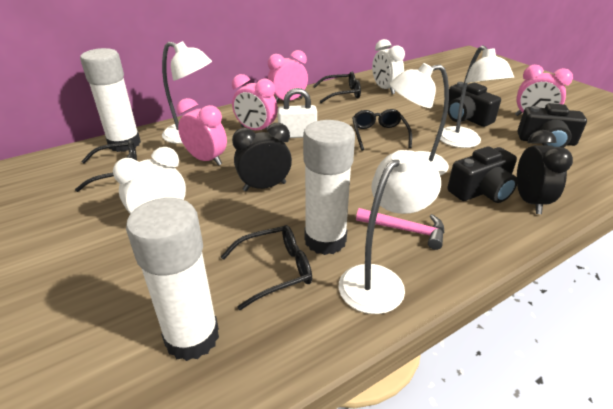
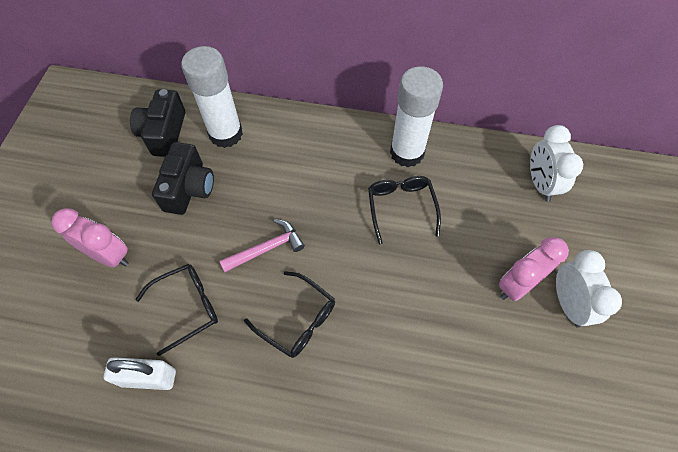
black camera: [447,147,518,203] [448,82,501,127] [517,103,587,148] = 3 -> [130,89,185,157] [152,142,214,215] = 2
black clock: [232,123,292,191] [517,130,573,214] = 2 -> none = 0
black glasses: [75,140,137,192] [221,225,312,310] [313,72,361,103] [352,109,412,151] = 4 -> [135,264,218,356] [244,271,335,358] [368,176,441,244] = 3
pink clock: [177,98,227,166] [232,74,278,130] [268,50,308,103] [515,65,573,116] = 4 -> [51,208,129,267] [499,237,569,301] = 2
white glue stick: [80,48,141,152] [126,198,219,361] [303,120,355,255] = 3 -> [181,46,243,148] [390,66,443,167] = 2
white lamp: [162,41,212,144] [339,150,441,314] [390,63,449,176] [440,45,514,148] = 4 -> none = 0

